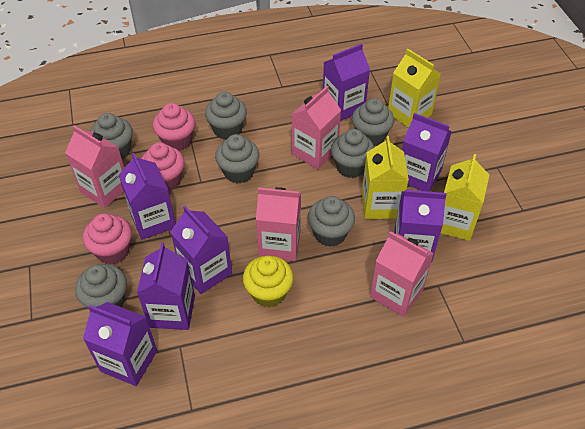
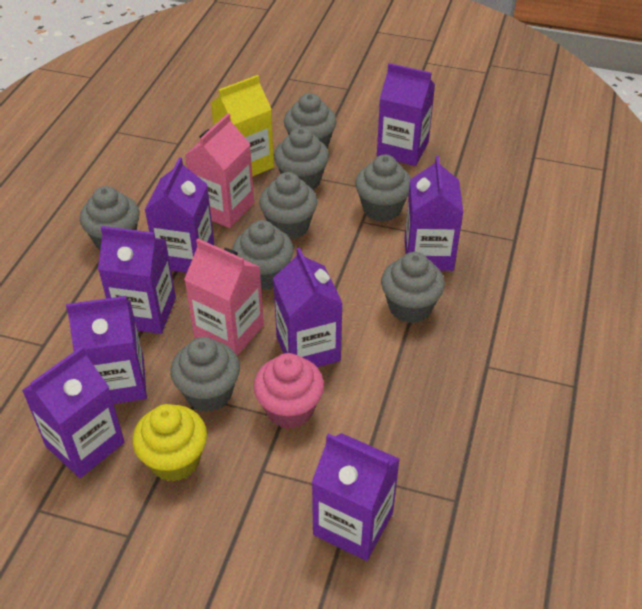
grey cupcake: [75,264,127,308] [90,113,133,159] [205,92,247,140] [215,134,259,183] [308,196,355,247] [331,129,374,178] [352,98,394,146] = 7 -> [80,186,140,251] [170,337,240,412] [232,220,294,290] [259,172,318,240] [274,127,329,190] [284,93,337,148] [355,155,411,222] [381,252,445,323] = 8
pink carton: [65,125,124,208] [256,187,301,261] [291,86,341,169] [370,231,434,317] = 4 -> [184,239,264,356] [185,113,254,228] = 2
pink cupcake: [83,213,132,264] [141,142,185,191] [153,103,195,151] = 3 -> [254,353,324,429] = 1
purple carton: [83,302,157,386] [119,153,176,240] [137,243,195,330] [170,206,232,294] [323,43,370,121] [394,190,447,263] [402,113,452,192] = 7 -> [22,346,125,478] [66,296,147,404] [98,226,176,334] [145,157,214,273] [273,248,343,367] [312,433,400,561] [377,63,435,166] [405,156,463,271] = 8
yellow carton: [362,136,409,219] [388,48,441,128] [441,154,489,241] = 3 -> [211,75,274,177] = 1

